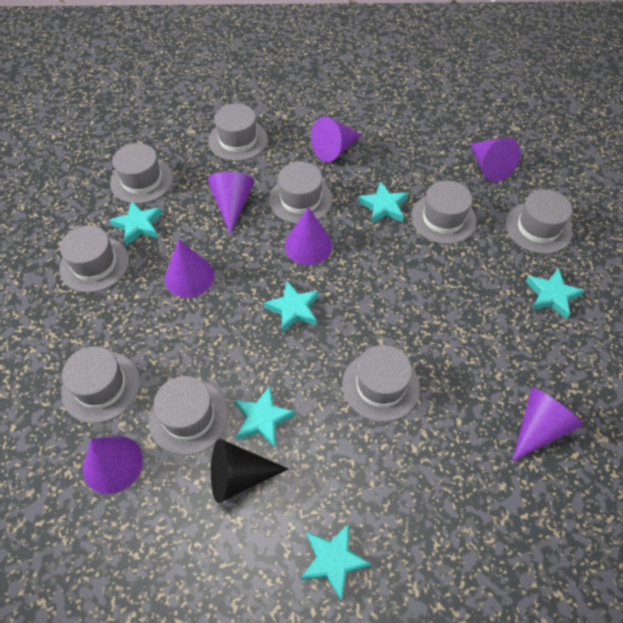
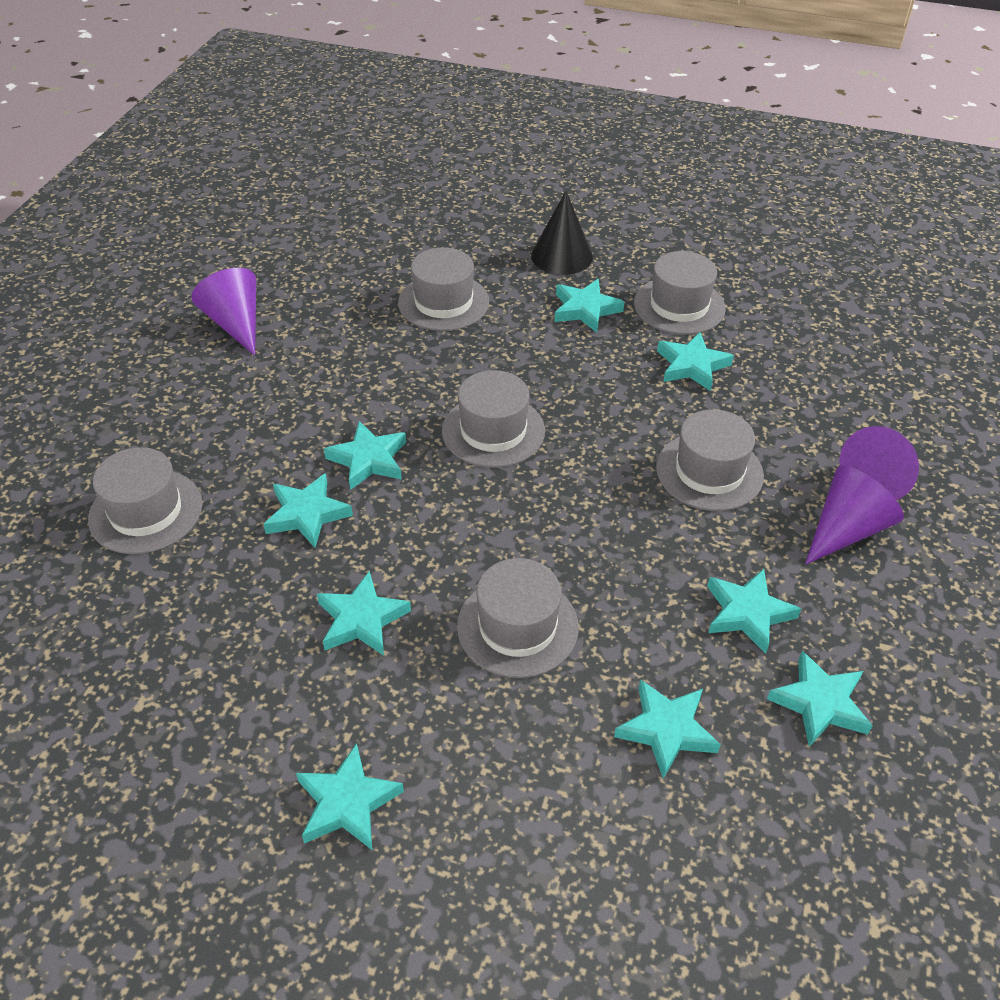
grey hat: [59,225,129,293] [61,346,140,423] [110,143,173,204] [148,376,229,455] [208,103,268,161] [269,162,333,224] [342,345,420,422] [411,180,477,244] [505,189,573,254] = 9 -> [88,447,202,554] [398,247,489,331] [442,370,545,468] [457,558,579,678] [634,251,726,335] [656,409,764,511] = 6
purple cone: [83,436,143,494] [165,239,214,297] [208,172,254,235] [285,207,332,265] [311,116,362,162] [470,137,521,182] [512,388,583,462] = 7 -> [191,268,256,356] [805,466,904,565] [839,426,919,500] = 3
turquoise star: [109,201,162,246] [234,386,296,447] [264,281,319,333] [301,524,371,601] [358,182,408,224] [525,268,584,319] = 6 -> [263,473,353,548] [296,743,404,850] [317,571,411,656] [324,421,406,490] [554,279,624,333] [614,679,721,779] [657,332,734,391] [707,569,801,654] [767,651,873,747] = 9

